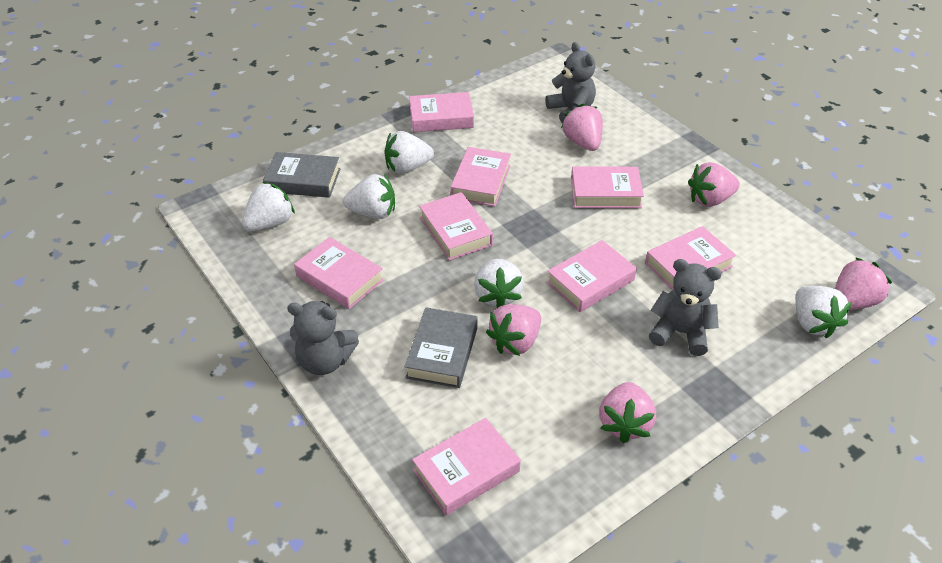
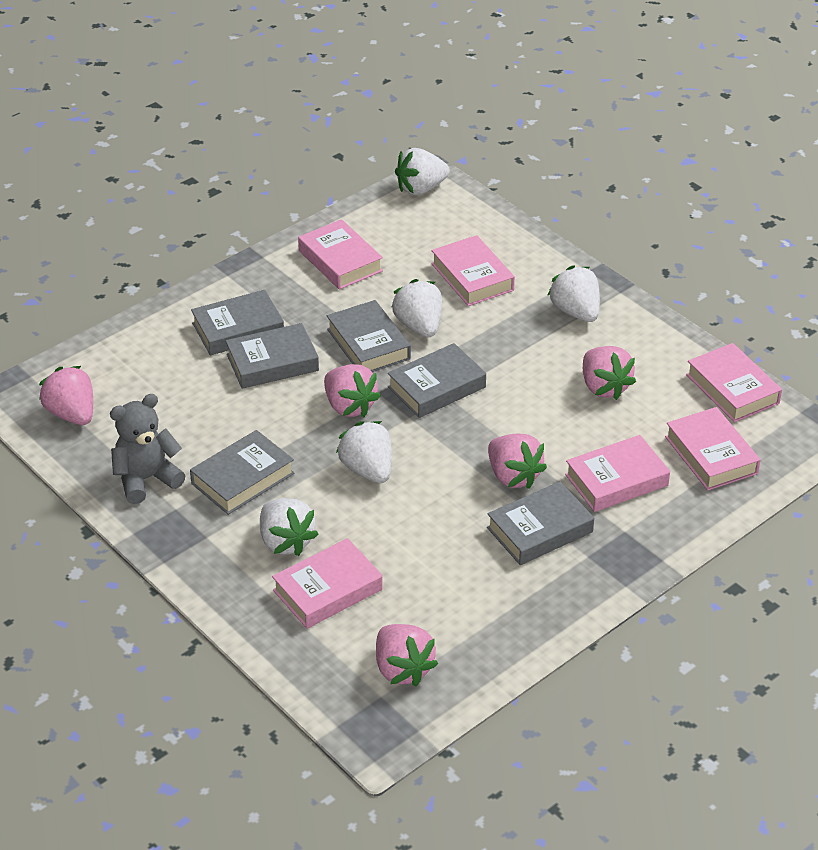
grey book: [263,152,340,198] [404,307,478,388] = 2 -> [190,430,294,515] [191,290,284,355] [226,323,319,389] [327,300,411,372] [388,343,486,418] [487,481,594,565] = 6
grey teddy bear: [287,301,359,375] [545,42,596,124] [649,259,722,356] = 3 -> [110,394,186,504] = 1
pink book: [294,237,384,309] [409,92,474,132] [412,418,521,515] [419,192,493,261] [450,147,511,206] [546,240,637,312] [571,167,644,208] [645,226,736,290] = 8 -> [272,538,383,629] [298,219,383,290] [431,235,515,306] [565,435,670,512] [665,407,761,491] [686,343,782,422] = 6

